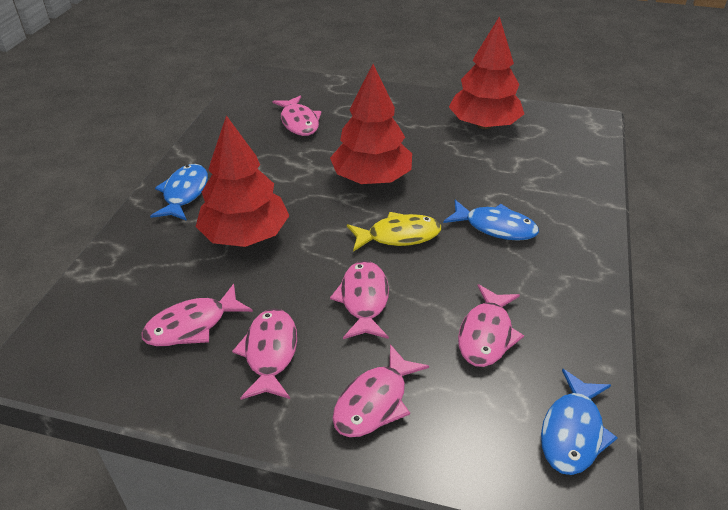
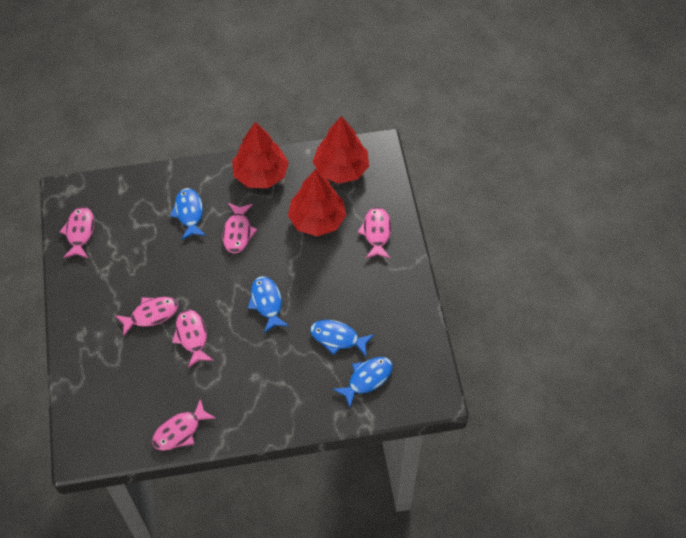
blue fish: [150,164,208,221] [443,200,539,241] [541,369,618,475] = 3 -> [170,188,206,240] [248,276,289,333] [310,320,374,356] [333,357,393,408] = 4
yellow fish: [347,212,441,252] = 1 -> none = 0

